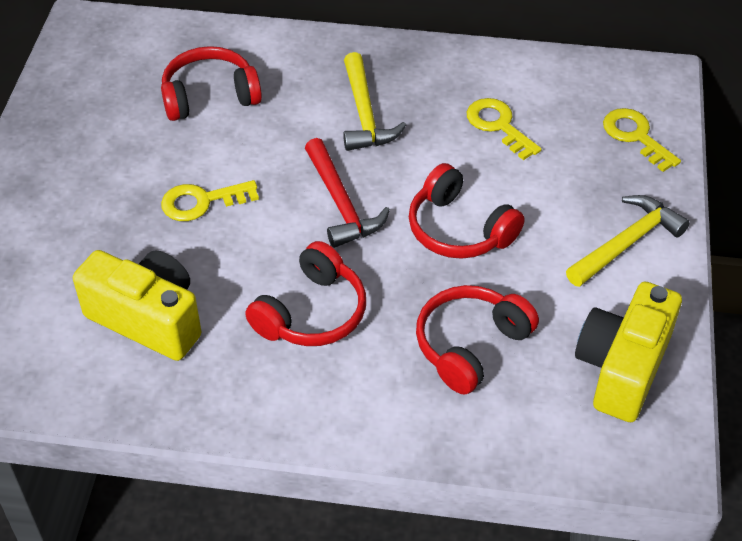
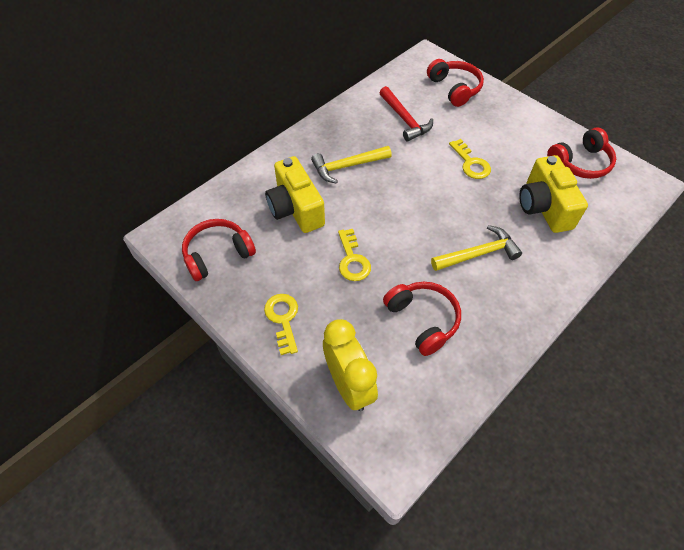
yellow clock: none = 0 -> [323,319,378,411] = 1

